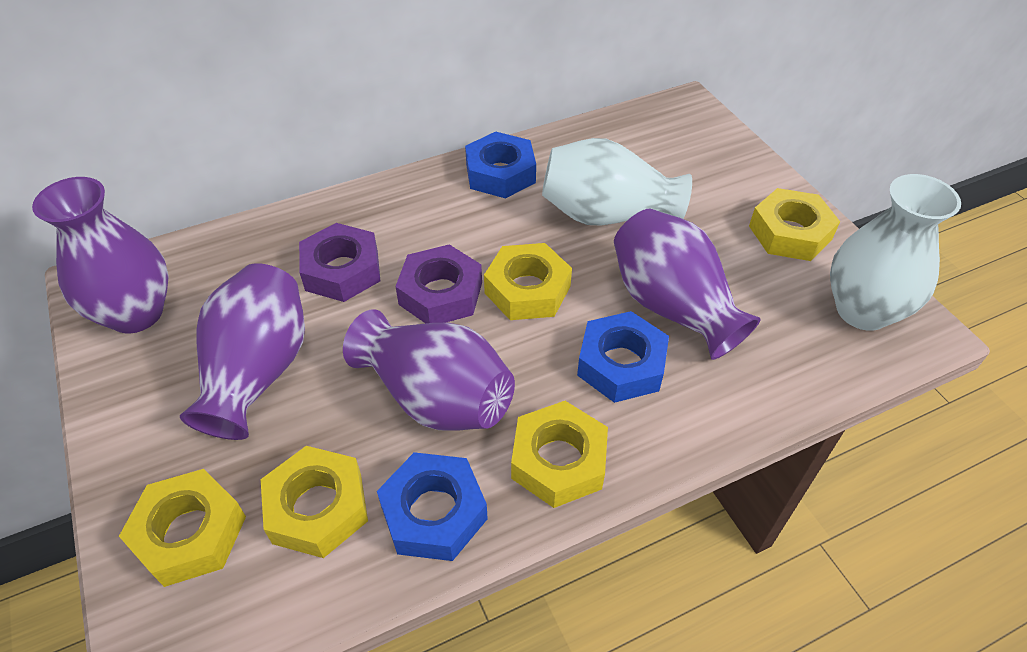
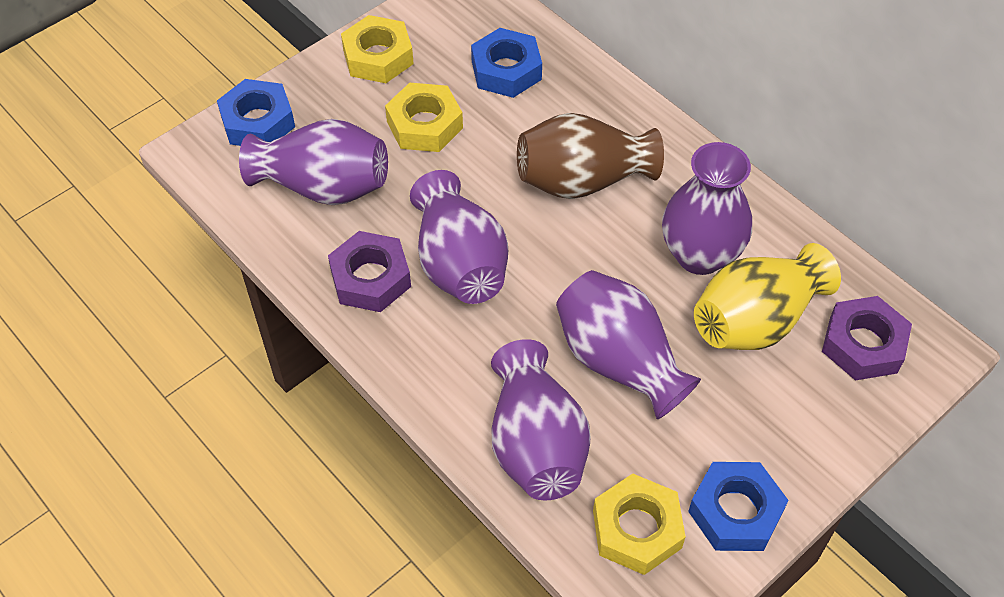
brown vase: none = 0 -> [517,113,664,199] = 1
purple vase: [32,177,169,333] [180,263,305,440] [343,309,515,431] [614,209,761,360] = 4 -> [239,119,388,205] [410,170,508,304] [491,339,590,500] [556,270,701,419] [662,142,752,275] = 5
white vase: [542,138,692,226] [830,174,961,331] = 2 -> none = 0
yellow nut: [119,469,246,587] [261,446,368,558] [484,243,572,320] [511,401,608,508] [749,188,840,261] = 5 -> [341,15,414,83] [385,83,463,152] [593,474,686,575] = 3
yellow vase: none = 0 -> [694,243,841,350] = 1

